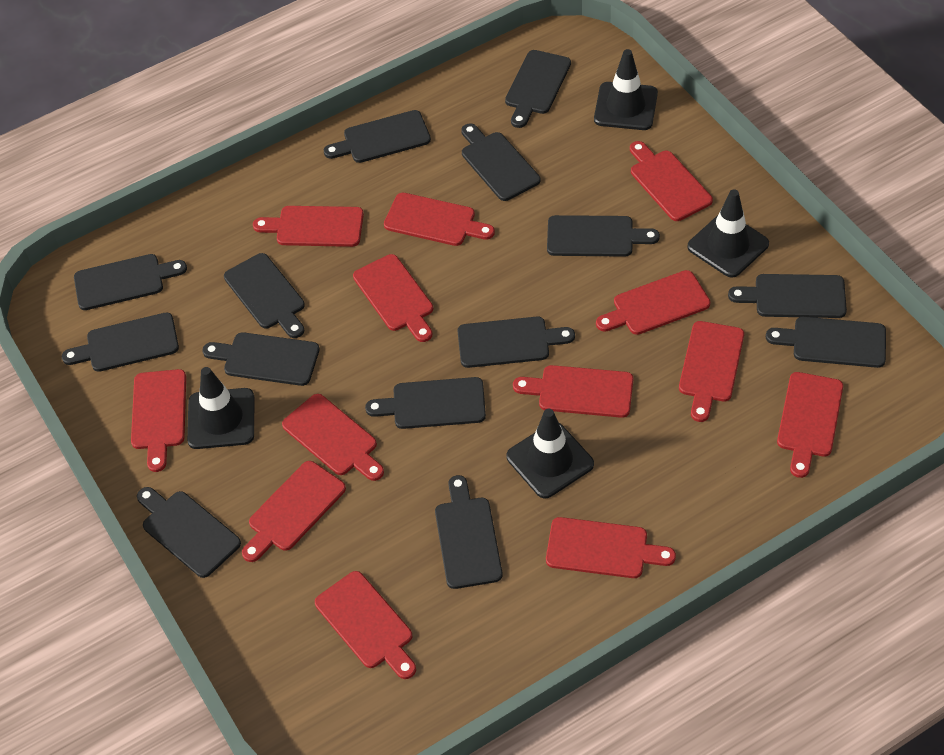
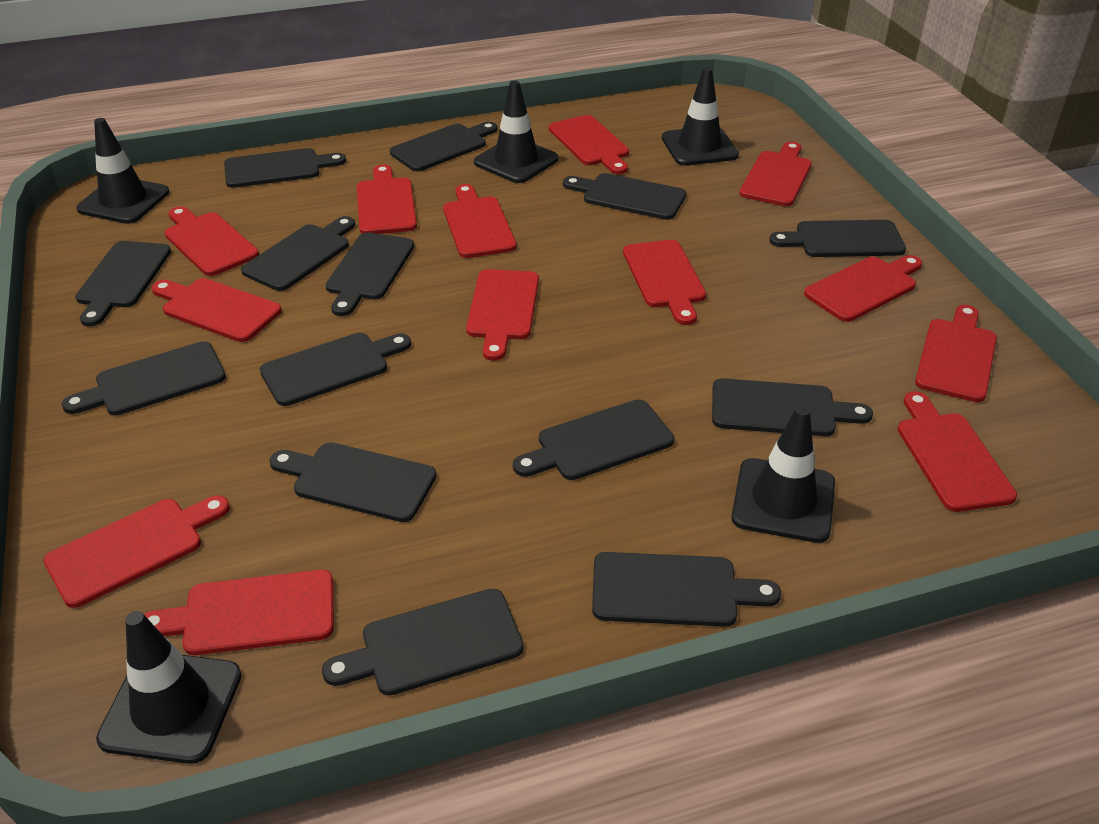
black traffic cone: [187,367,254,449] [506,409,594,498] [594,49,658,130] [687,189,769,278] = 4 -> [76,118,169,224] [96,611,242,764] [474,80,559,183] [662,67,739,166] [731,406,835,543] = 5

